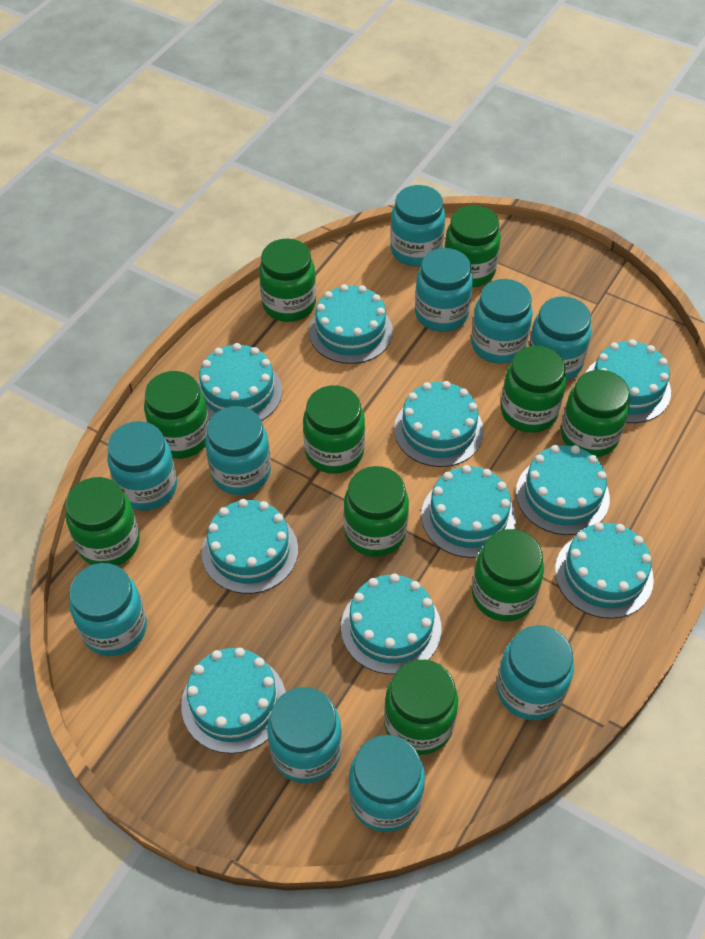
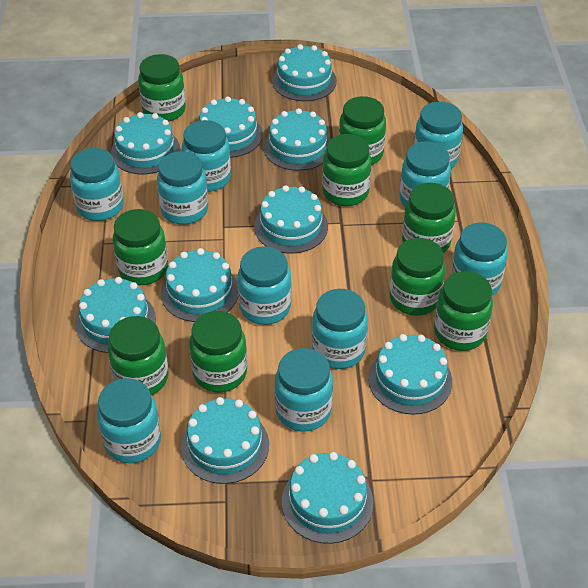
green jar: [65,477,140,566] [144,371,209,459] [259,238,316,322] [303,385,365,474] [344,466,409,557] [384,660,458,755] [444,205,501,287] [472,529,544,622] [501,346,566,433] [561,370,630,457] = 10 -> [108,316,168,395] [113,209,168,285] [138,54,186,122] [189,311,247,392] [322,134,371,206] [339,96,386,165] [390,238,446,316] [402,183,456,253] [434,271,493,351] = 9

